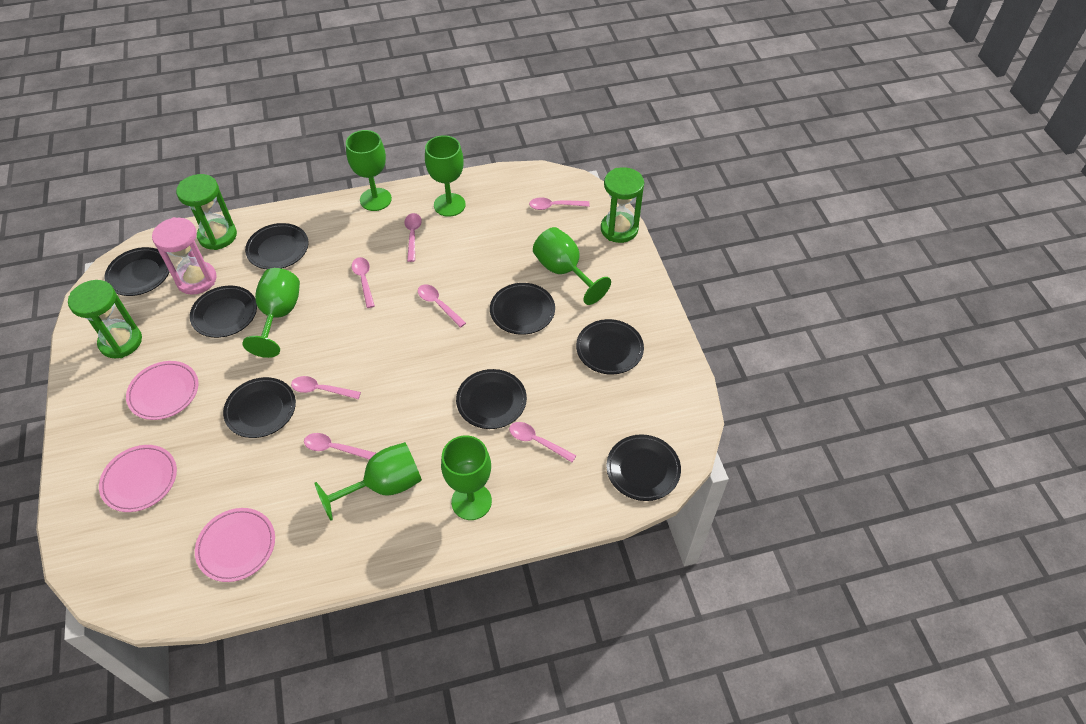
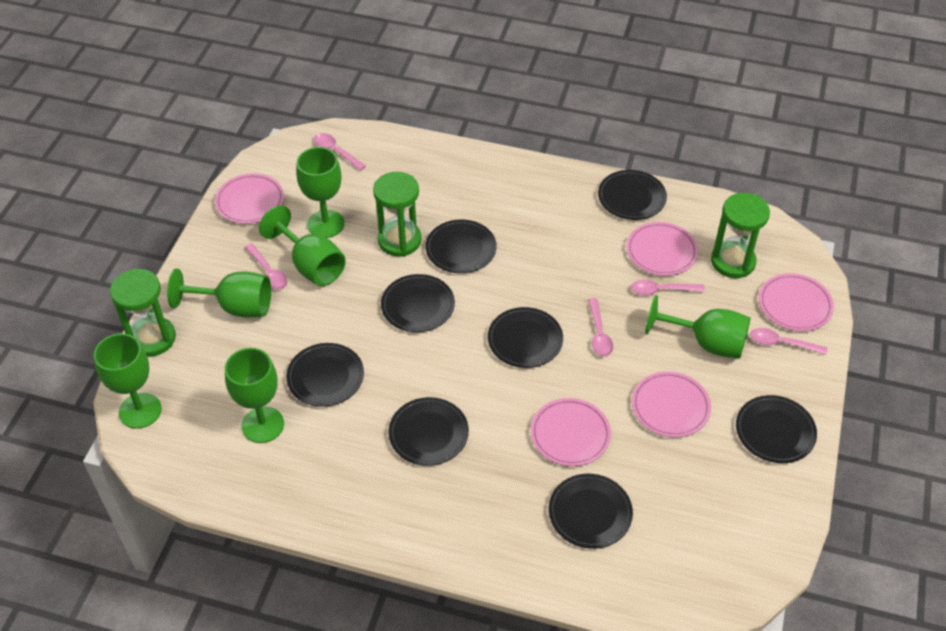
pink hourglass: [152,217,217,295] = 1 -> none = 0
pink plate: [99,445,177,512] [126,361,198,420] [195,508,275,582] = 3 -> [215,173,284,224] [531,398,611,466] [627,222,698,276] [632,371,711,437] [759,273,834,331] = 5
pink spoon: [291,376,361,399] [304,433,376,460] [352,257,375,308] [404,213,422,262] [418,284,466,328] [509,422,576,462] [529,197,590,210] = 7 -> [245,243,288,289] [314,133,366,171] [588,298,613,356] [631,279,705,295] [750,328,827,354] = 5

